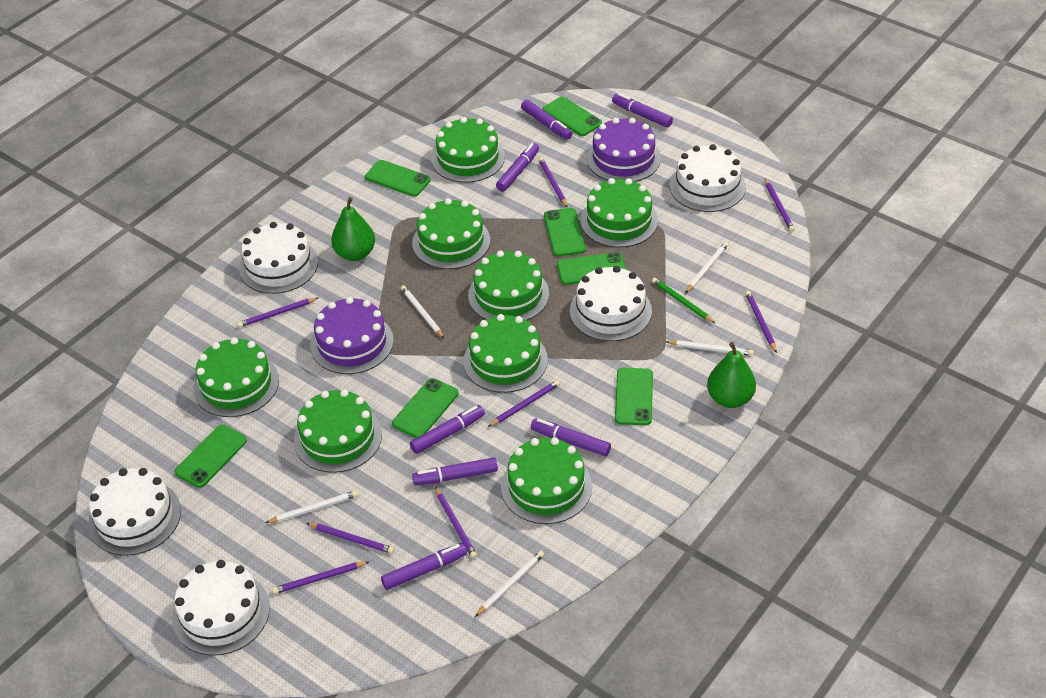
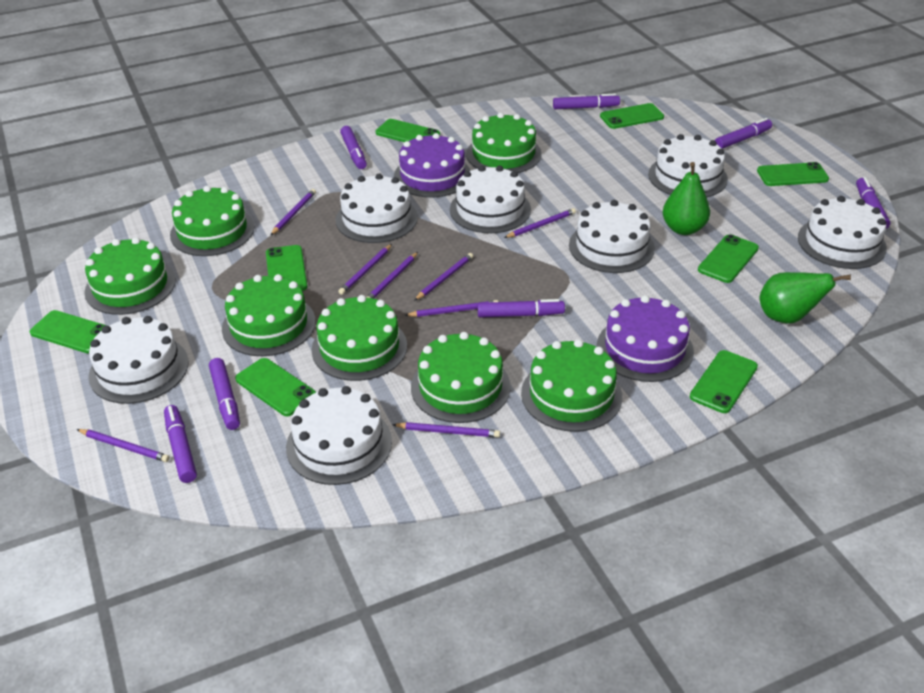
green cake: [194,337,279,417] [294,389,382,473] [412,198,490,269] [431,117,505,183] [463,314,548,393] [468,251,549,321] [501,437,592,524] [580,178,658,247] = 8 -> [84,237,176,315] [170,186,254,256] [222,274,316,356] [312,295,407,381] [411,332,511,423] [466,113,542,173] [521,339,622,432] = 7
green pencil: [652,278,715,323] = 1 -> none = 0
green phone: [175,425,247,488] [365,160,431,197] [392,378,459,438] [543,96,602,136] [544,208,586,256] [557,252,626,285] [615,368,653,425] = 7 -> [30,310,107,353] [235,358,316,416] [266,245,307,291] [376,119,440,142] [600,103,664,129] [690,350,758,413] [698,234,759,283] [757,162,829,186] = 8
white cake: [88,468,181,556] [172,560,270,656] [239,222,318,294] [570,266,652,341] [670,144,746,212] = 5 -> [88,316,189,404] [286,386,392,485] [335,174,418,243] [450,165,531,233] [569,200,655,273] [648,134,728,197] [798,196,887,269] = 7
white pencil: [265,491,358,523] [401,285,444,338] [475,551,544,617] [665,340,754,356] [685,242,729,293] = 5 -> none = 0

